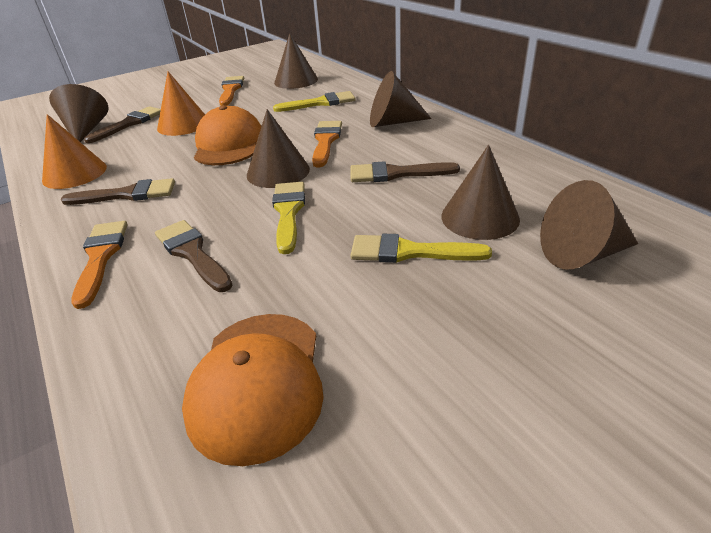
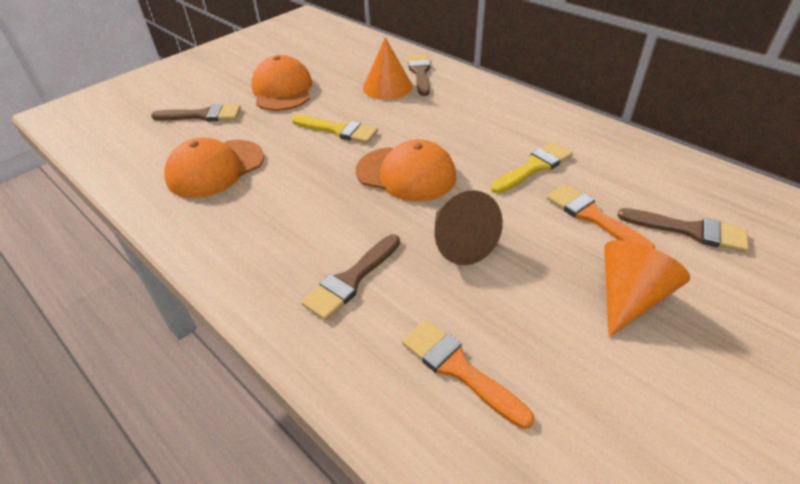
brown cone: [49,84,109,142] [247,109,310,188] [274,33,318,89] [370,71,431,127] [441,145,520,240] [540,180,638,269] = 6 -> [435,190,503,265] = 1
orange brush: [71,221,128,309] [219,76,244,106] [312,121,342,167] = 3 -> [402,320,534,429] [546,184,655,249] = 2
orange cap: [182,314,324,466] [194,105,261,165] = 2 -> [164,137,264,198] [251,55,312,111] [356,139,456,202] = 3
yellow brush: [272,182,305,254] [273,91,355,112] [350,234,492,263] = 3 -> [292,115,378,143] [491,142,573,194] = 2

